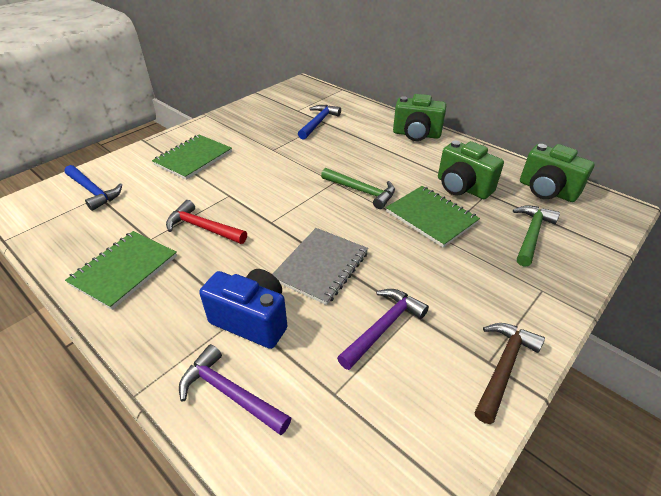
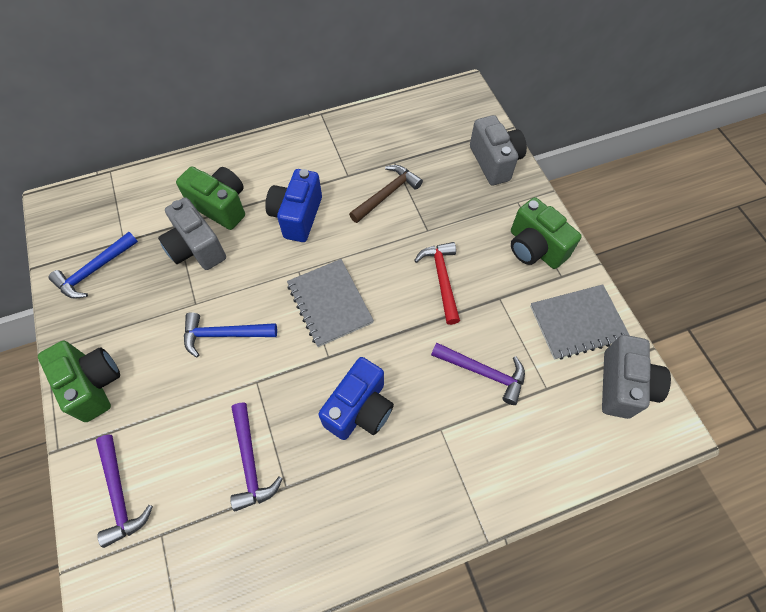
blue camera: [199,269,287,349] = 1 -> [265,169,322,242] [318,357,394,440] = 2
green hammer: [321,168,395,209] [513,206,560,267] = 2 -> none = 0
green notebook: [65,231,177,310] [152,135,232,180] [386,186,480,248] = 3 -> none = 0
grey camera: none = 0 -> [158,197,226,270] [470,115,527,185] [602,335,671,419] = 3
grey notebook: [272,228,368,305] = 1 -> [287,259,374,347] [530,284,630,360] = 2
purple hammer: [179,344,291,435] [337,289,429,370] = 2 -> [96,434,153,548] [230,403,283,512] [431,342,525,405] = 3

